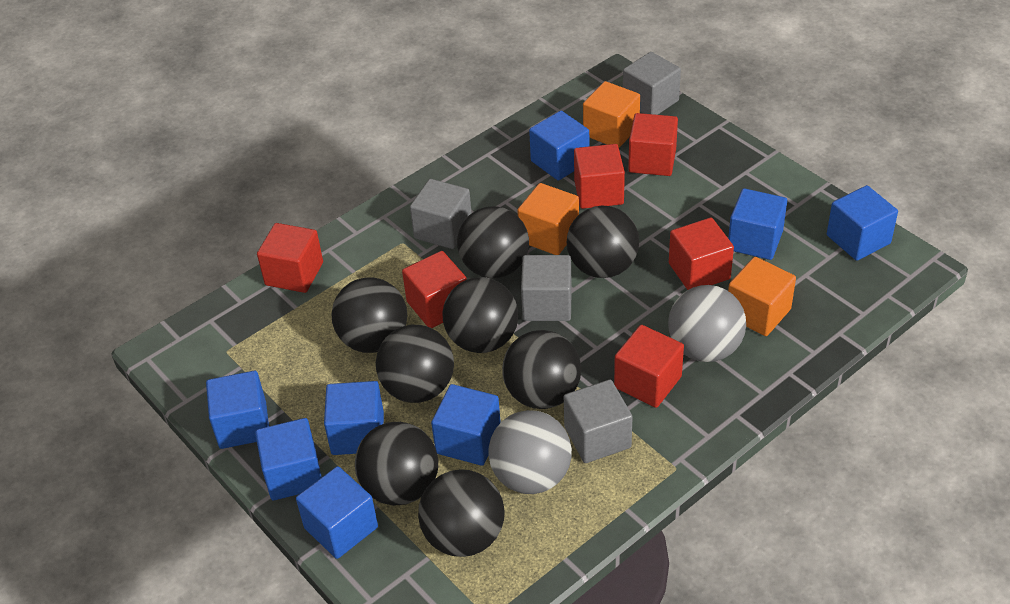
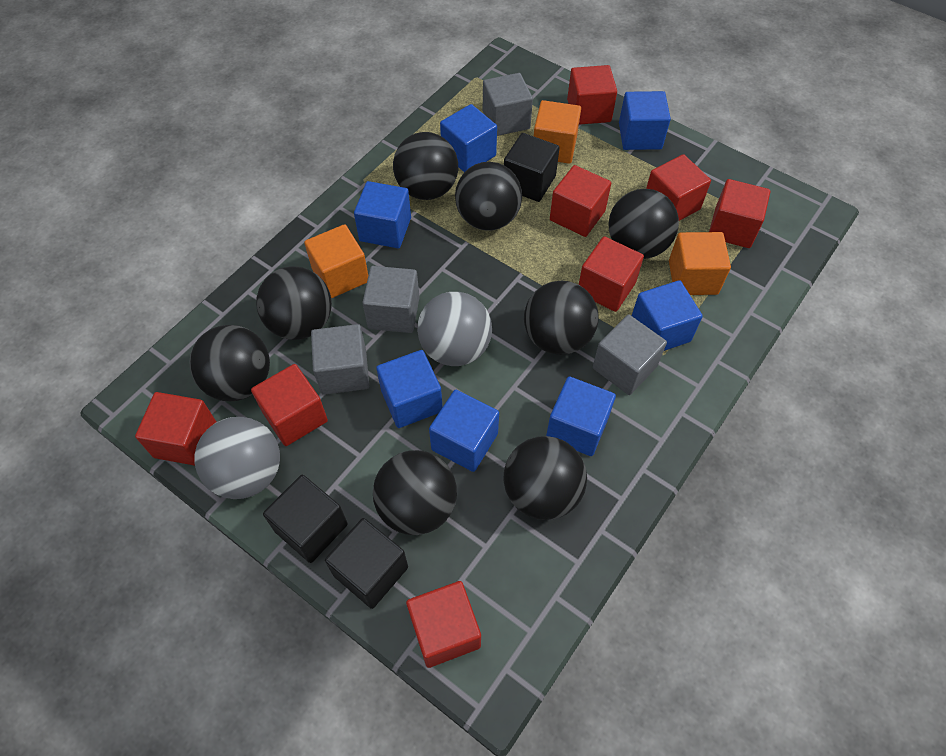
black cube: none = 0 -> [263,475,348,563] [325,518,408,609] [504,133,560,202] = 3
blue cube: [206,371,269,449] [255,418,322,500] [296,466,378,559] [324,381,384,455] [431,384,501,466] [529,111,589,181] [728,188,787,260] [827,185,898,261] = 8 -> [354,181,411,248] [376,350,443,428] [429,390,499,472] [440,104,497,172] [546,376,616,456] [619,91,671,150] [632,280,703,351] = 7
red cube: [257,223,323,293] [402,251,467,328] [574,144,625,209] [614,325,684,408] [628,113,678,176] [669,218,734,290] = 6 -> [135,392,216,466] [251,364,328,446] [406,581,481,668] [550,165,611,237] [567,65,617,125] [579,236,644,312] [646,154,711,221] [709,179,770,248] = 8

